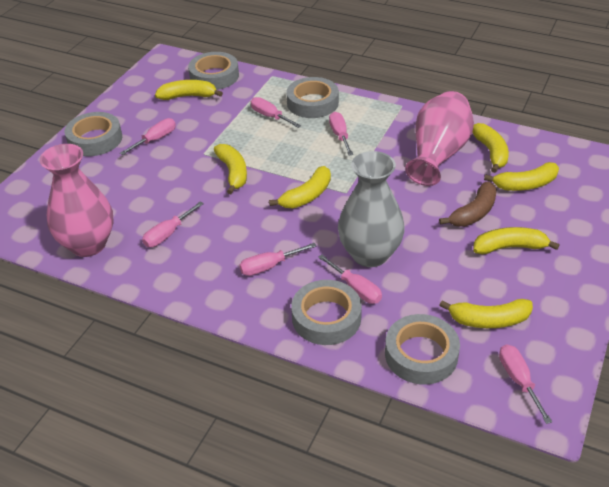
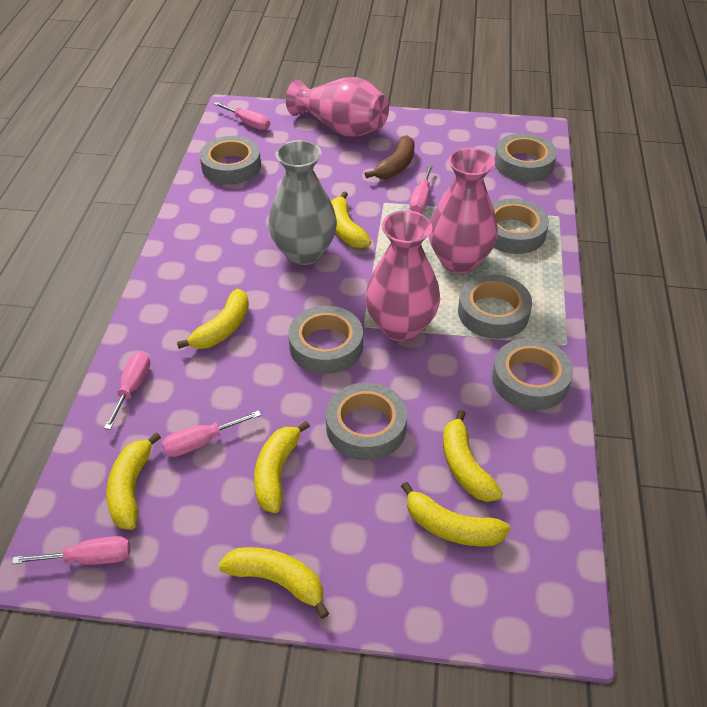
grey tape: [65,112,122,156] [188,52,239,90] [286,77,339,118] [291,280,362,345] [385,314,460,385] = 5 -> [200,136,261,184] [288,306,363,374] [326,383,407,460] [458,274,532,339] [492,198,549,254] [492,338,573,410] [495,133,557,182] = 7
pink screwdriver: [120,118,176,155] [142,202,204,247] [239,243,316,276] [251,97,301,128] [318,255,382,304] [329,112,353,155] [499,344,552,424] = 7 -> [12,536,130,565] [104,351,150,430] [162,410,261,457] [214,102,270,130] [410,164,433,213] = 5
pink vase: [40,144,113,257] [405,91,474,186] = 2 -> [286,77,389,137] [365,210,440,341] [429,148,498,273] = 3

